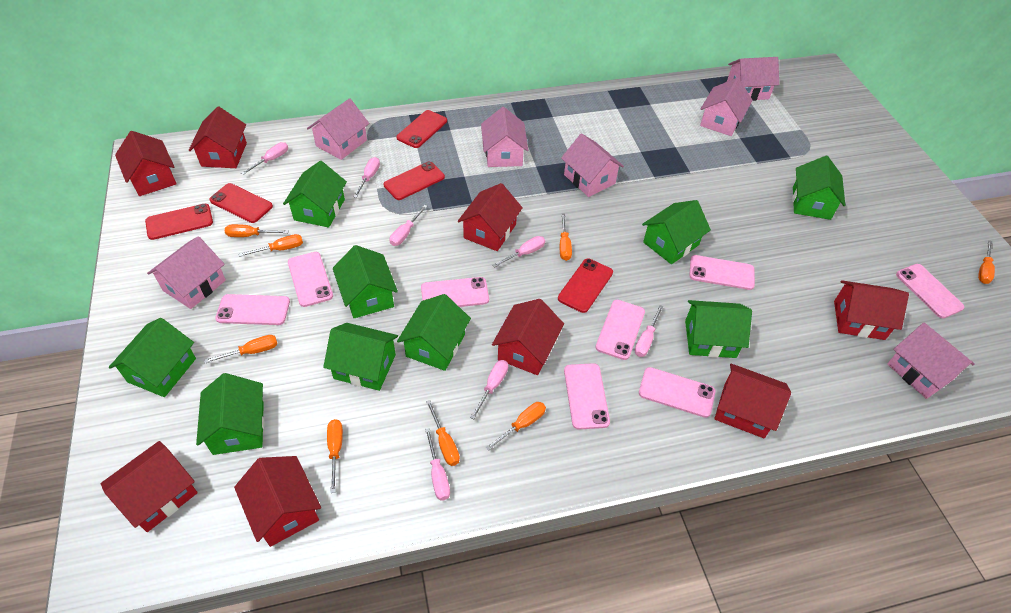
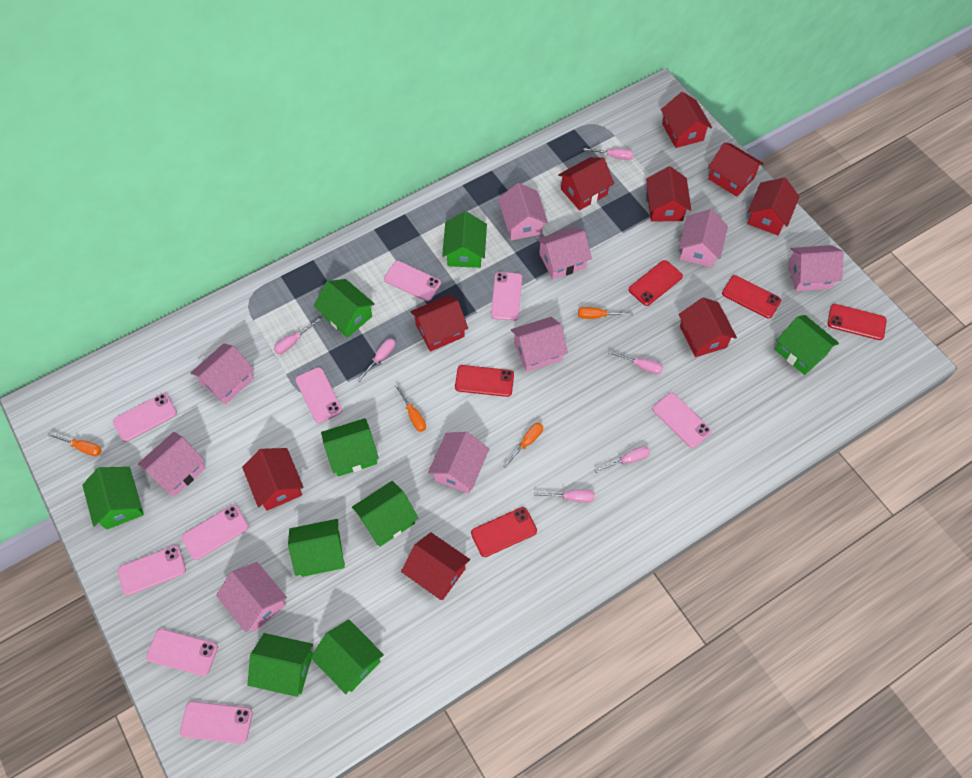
orange screwdriver: [204,335,278,363] [225,224,289,237] [238,234,303,257] [327,419,343,493] [426,400,460,466] [485,402,546,451] [560,214,572,261] [978,240,995,284] = 8 -> [47,432,102,456] [395,384,426,432] [503,423,543,468] [578,307,633,319] = 4
pink house: [147,236,226,309] [307,98,369,160] [481,107,528,167] [561,134,624,197] [700,78,752,136] [727,57,779,101] [887,322,975,399] = 7 -> [138,432,206,497] [190,343,254,405] [216,562,287,632] [428,432,489,494] [498,183,548,241] [511,317,568,372] [537,227,592,279] [679,209,728,267] [788,245,844,291] = 9
pink phone: [215,294,290,325] [288,252,333,307] [421,277,489,307] [564,363,610,430] [596,300,645,360] [639,367,715,418] [689,255,755,290] [896,264,964,318] = 8 -> [113,393,177,442] [118,545,186,596] [146,629,218,676] [180,701,253,744] [182,505,249,560] [295,367,342,423] [384,261,441,301] [491,272,522,321] [653,393,712,448] = 9
pink screwdriver: [241,142,288,175] [353,157,380,198] [390,205,428,246] [425,428,450,500] [470,360,508,419] [493,236,545,268] [635,305,663,357] = 7 -> [274,318,321,354] [357,338,395,382] [534,490,595,502] [583,148,634,160] [594,446,650,473] [608,350,663,375] = 6
red house: [100,441,198,532] [115,131,177,196] [189,107,247,168] [234,456,321,547] [458,183,523,251] [492,299,564,375] [714,364,791,438] [834,280,909,340] = 8 -> [242,448,304,511] [401,532,470,600] [410,295,468,352] [558,157,614,210] [646,166,691,222] [661,92,712,148] [679,297,737,357] [708,143,764,197] [747,177,800,235] = 9

